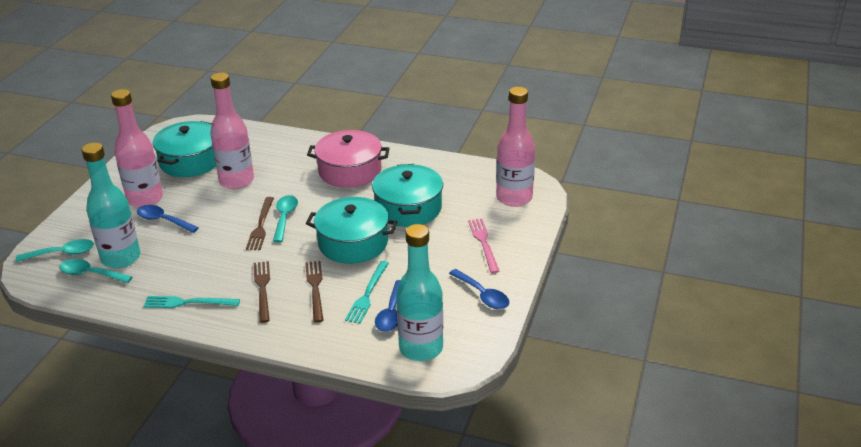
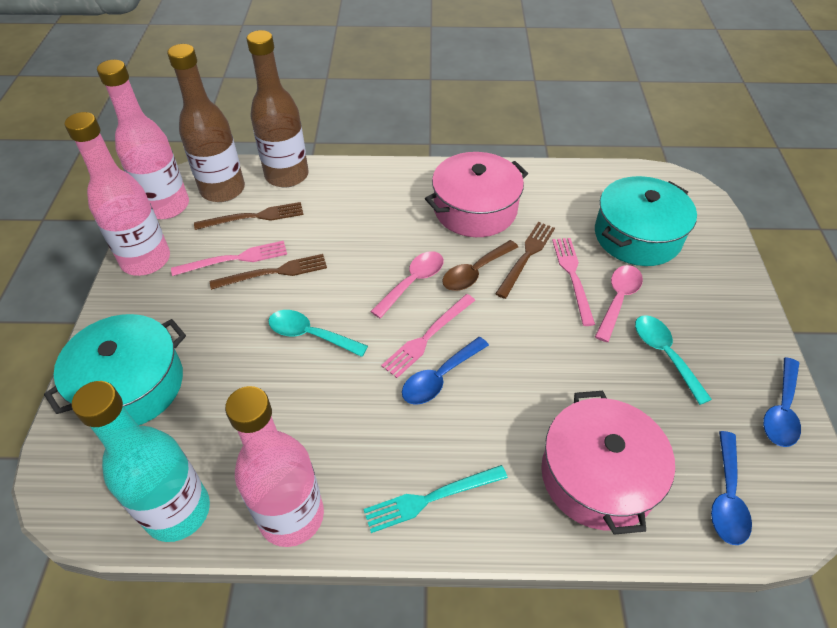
brown bottle: none = 0 -> [167,44,245,202] [246,30,309,187] = 2
brown spoon: none = 0 -> [442,240,518,291] = 1
pink fork: [468,218,500,273] = 1 -> [171,241,287,276] [381,294,475,378] [552,238,595,326] = 3
pink pot: [307,130,390,188] = 1 -> [425,152,528,237] [541,391,675,535] = 2
pink spoon: none = 0 -> [370,251,444,318] [595,265,643,342] = 2
turquoise bottle: [81,143,140,268] [396,224,443,361] = 2 -> [72,381,210,542] = 1
turquoise fork: [143,296,240,308] [345,261,389,324] = 2 -> [363,465,508,533] = 1
turquoise pot: [153,121,216,177] [306,197,397,264] [372,164,443,227] = 3 -> [44,314,186,425] [595,176,697,266] = 2
turquoise spoon: [16,239,94,262] [59,259,133,283] [273,195,298,242] = 3 -> [268,310,368,357] [635,315,712,405] = 2

